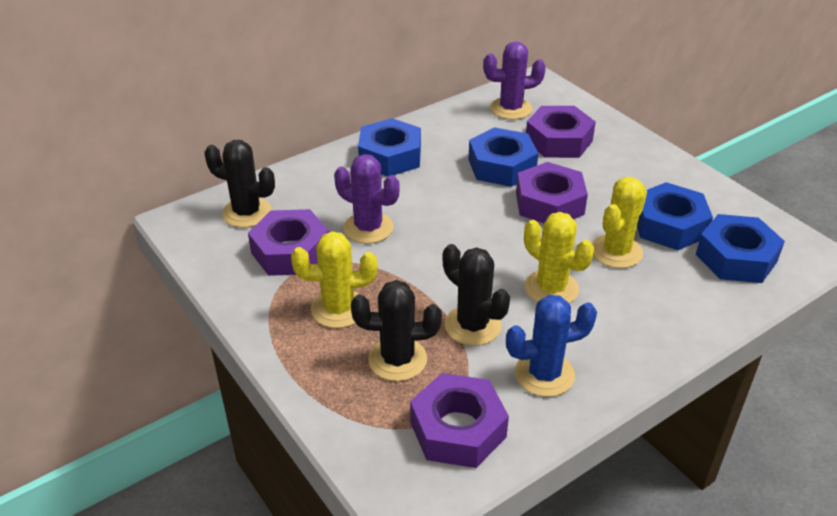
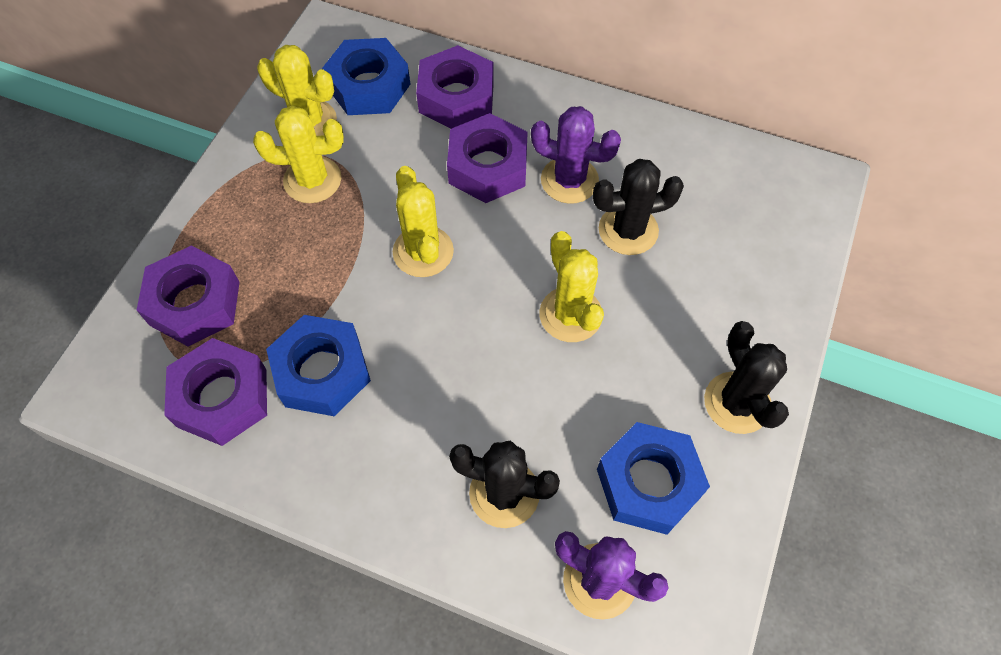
blue cactus: [506,295,597,397] = 1 -> none = 0
blue nut: [358,118,421,177] [468,127,538,187] [637,182,713,250] [696,214,785,283] = 4 -> [266,315,371,416] [322,38,410,115] [597,422,710,535] = 3
yellow cactus: [291,231,378,328] [524,212,594,303] [592,177,647,268] = 3 -> [253,105,344,203] [257,45,337,136] [393,166,454,277] [539,231,604,342] = 4

